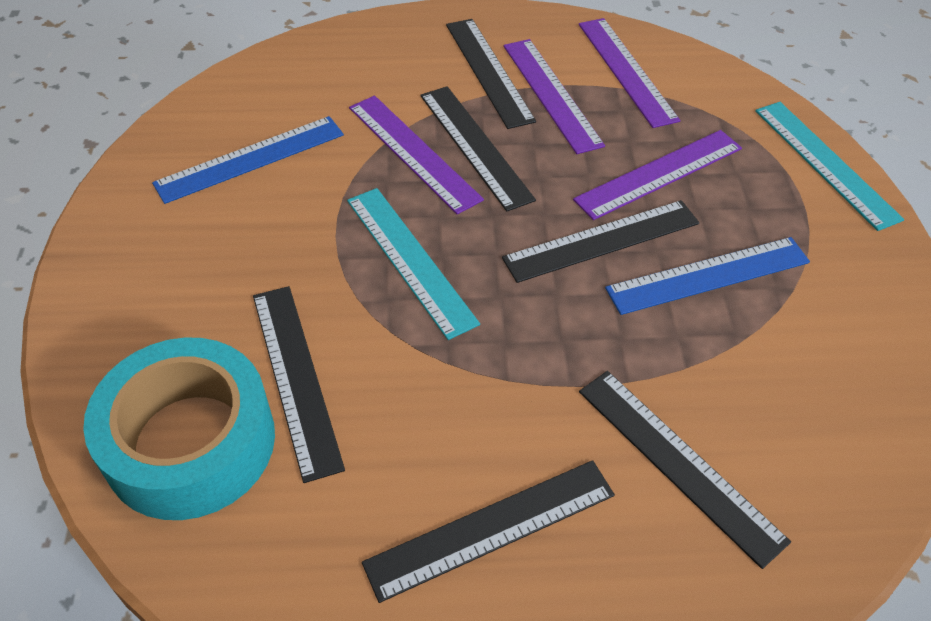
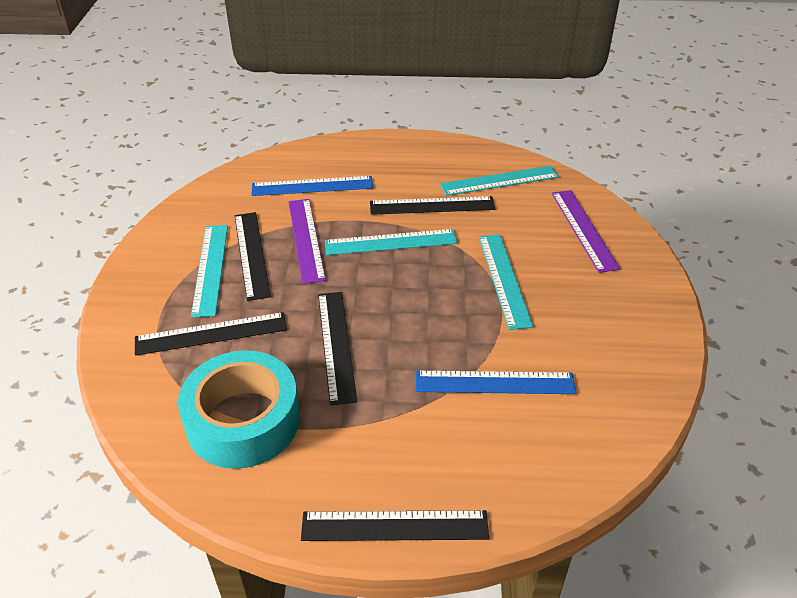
black ruler: [253,286,345,483] [362,460,615,603] [420,86,536,211] [446,19,536,129] [502,200,699,283] [579,371,791,569] = 6 -> [135,312,287,356] [235,212,271,301] [301,510,489,541] [318,292,357,405] [370,196,495,215] = 5
purple ruler: [349,96,484,214] [504,39,605,154] [573,130,742,220] [579,18,680,128] = 4 -> [289,199,326,284] [552,190,620,273] = 2
turquoise ruler: [347,188,480,340] [755,102,904,231] = 2 -> [191,225,228,317] [325,229,457,255] [440,166,559,196] [479,234,533,330] = 4

